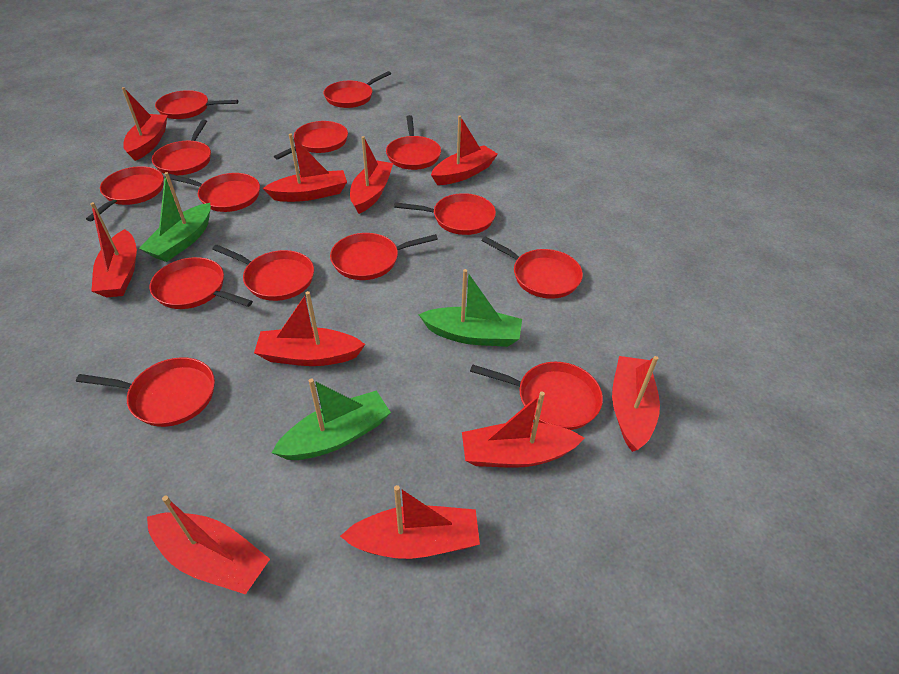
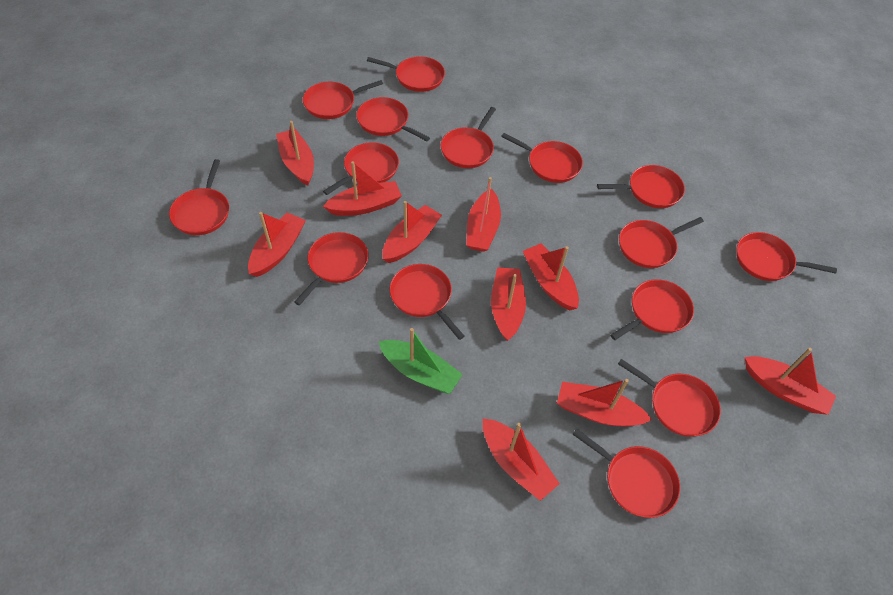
green boat: [139,172,211,262] [272,379,391,460] [418,269,522,347] = 3 -> [378,328,463,394] = 1
red pan: [76,357,215,427] [86,166,164,221] [150,257,253,309] [152,120,211,175] [155,90,238,119] [165,173,260,212] [212,245,314,301] [274,121,348,159] [323,71,391,108] [330,233,438,280] [386,115,441,170] [394,193,496,235] [470,362,603,430] [482,236,583,299] = 14 -> [169,159,229,235] [294,232,369,305] [303,80,383,119] [323,142,399,195] [356,97,430,141] [367,56,445,92] [389,264,465,340] [441,107,496,168] [501,133,583,183] [572,429,680,518] [597,165,685,208] [610,279,694,340] [618,359,721,437] [619,217,704,268] [736,232,837,281] = 15

